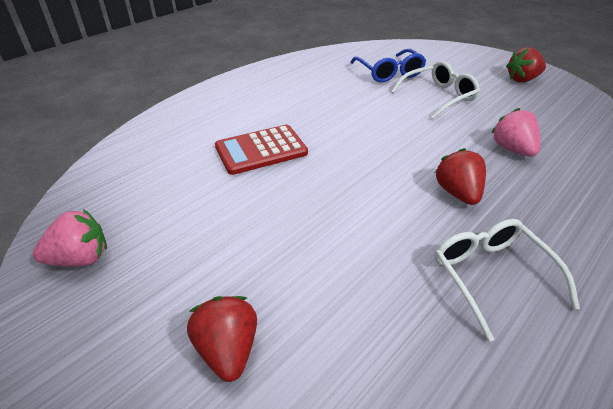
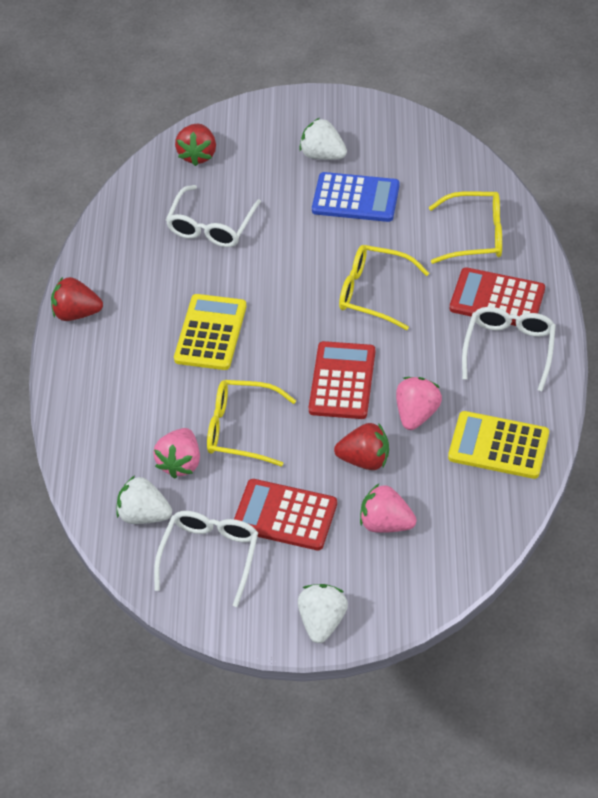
blue calculator: none = 0 -> [312,172,399,222] = 1
blue glasses: [350,49,426,82] = 1 -> none = 0
pink strawberry: [33,209,107,267] [491,108,540,157] = 2 -> [153,428,200,479] [360,484,417,533] [396,377,442,430] = 3
red calculator: [215,125,308,175] = 1 -> [234,479,337,550] [309,341,375,419] [450,267,545,326] = 3
white glasses: [391,61,480,119] [434,219,580,342] = 2 -> [154,511,258,607] [166,185,261,247] [462,307,556,391] = 3
white strawberry: none = 0 -> [117,475,172,524] [298,584,348,643] [299,118,347,160] = 3
yellow calculator: none = 0 -> [174,294,247,370] [448,411,549,479] = 2
yellow glasses: none = 0 -> [207,380,296,467] [339,245,429,330] [429,191,502,264] = 3

